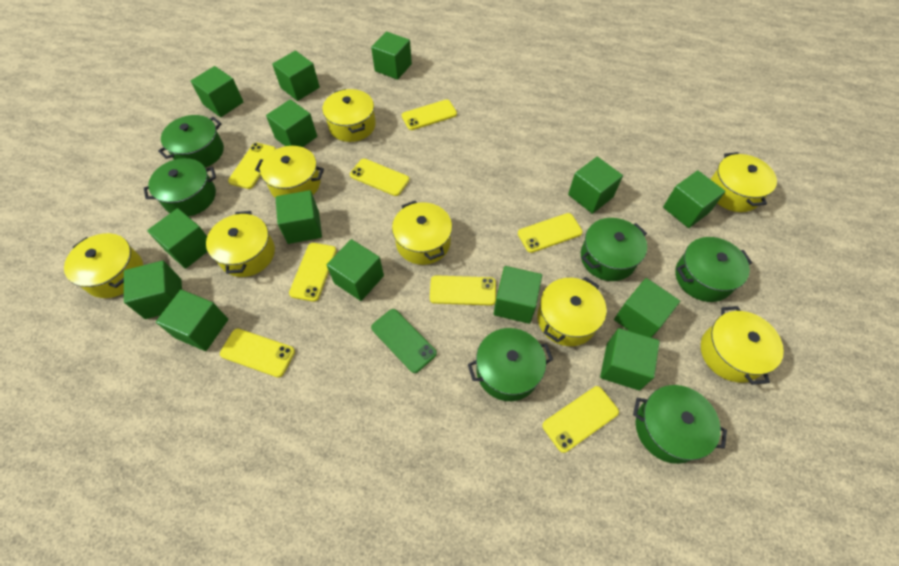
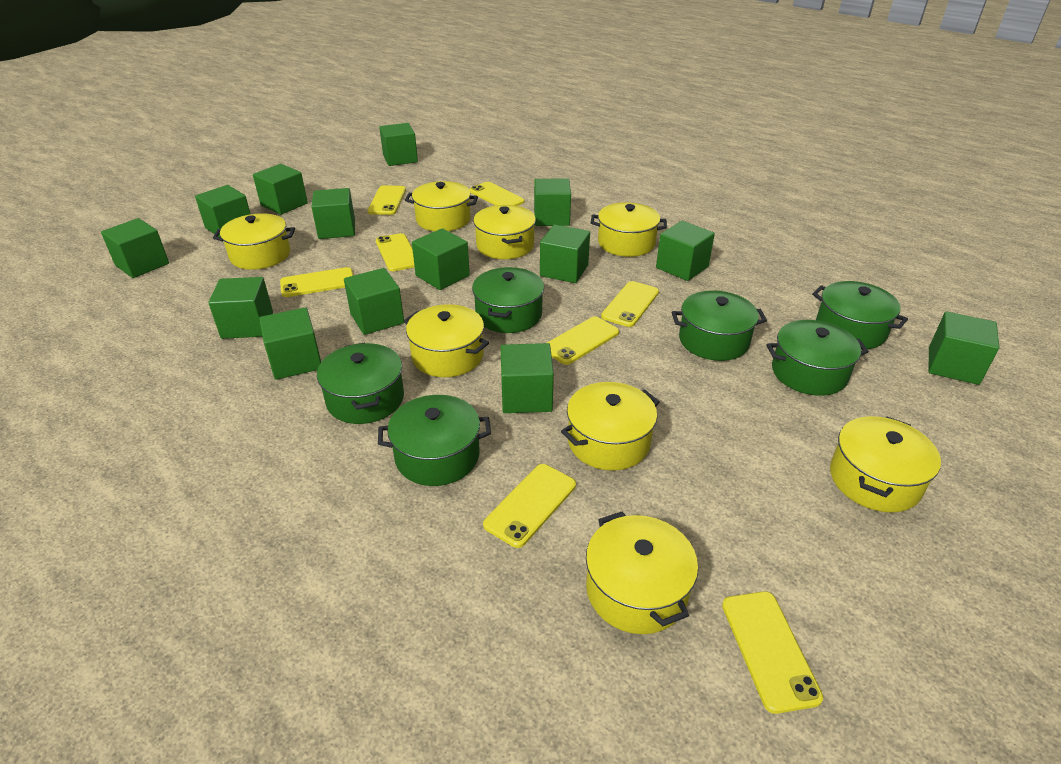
green phone: [371,309,437,373] = 1 -> none = 0

